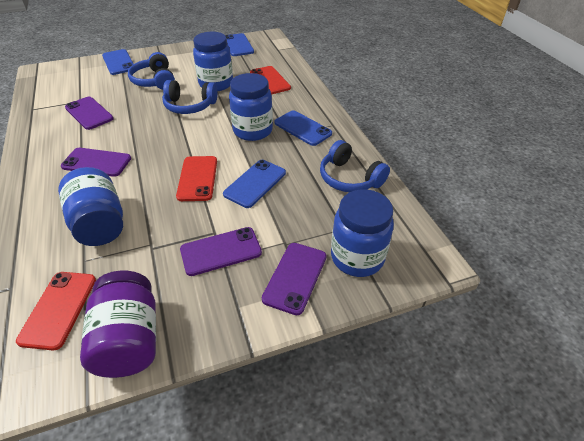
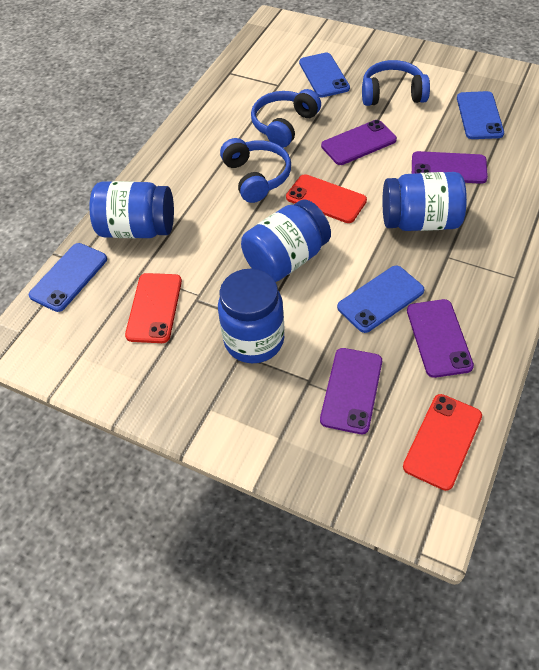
purple jar: [80,271,156,378] = 1 -> none = 0

